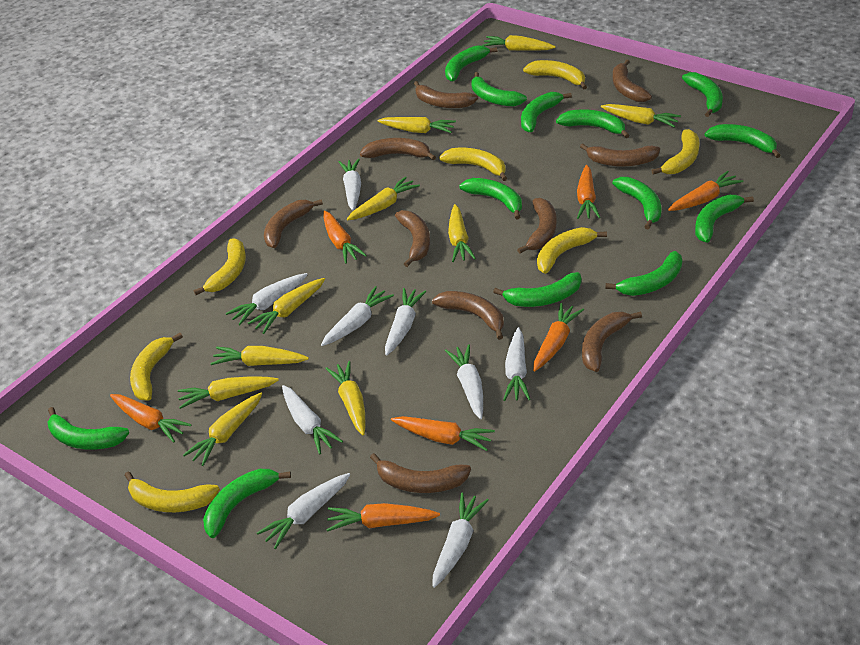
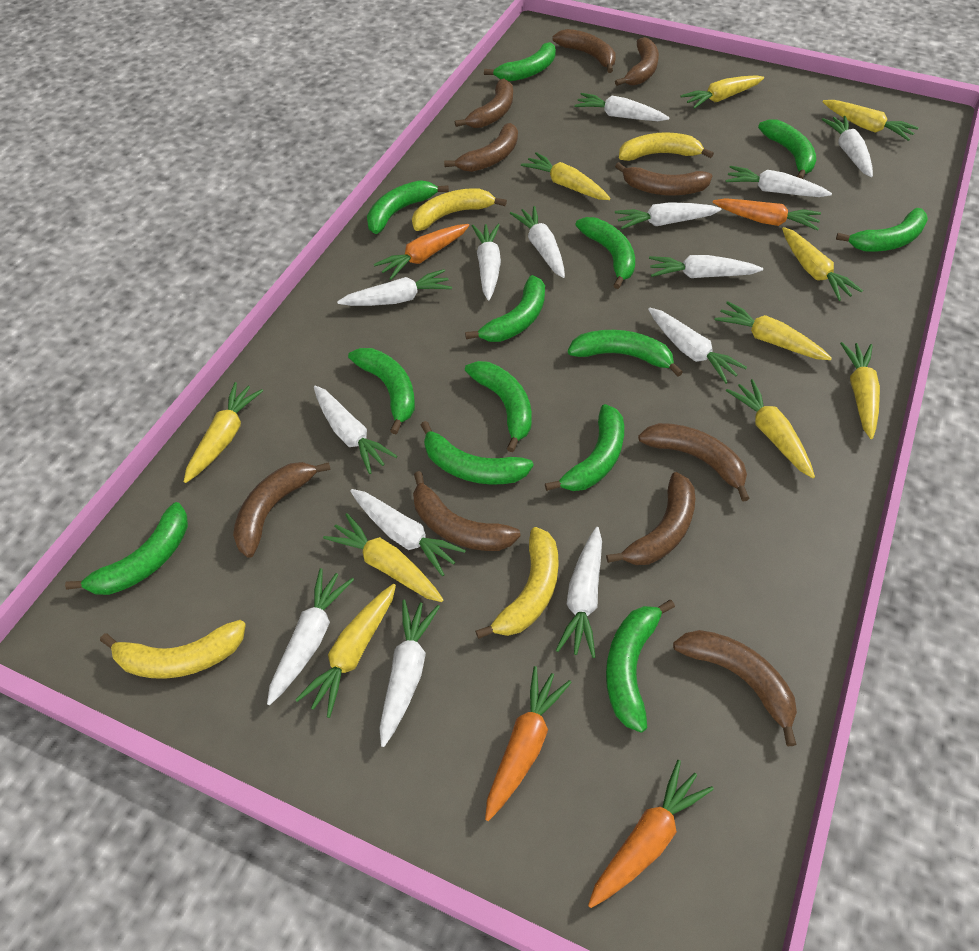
orange carrot: [110,394,192,443] [323,211,367,264] [326,503,440,532] [391,416,495,451] [533,303,584,371] [577,165,601,219] [668,171,743,211] = 7 -> [374,224,469,280] [485,666,572,821] [588,760,714,908] [712,198,821,231] = 4
white carrot: [226,273,308,325] [257,473,350,549] [282,385,343,455] [321,286,394,346] [339,158,361,211] [385,288,427,356] [432,493,489,588] [445,344,483,419] [503,327,531,401] = 9 -> [267,568,354,705] [314,386,397,474] [337,269,452,306] [350,489,466,576] [379,600,440,747] [472,224,501,301] [510,206,565,278] [556,527,602,658] [574,93,670,121] [615,202,722,230] [648,307,747,384] [649,255,763,278] [726,166,832,197] [822,116,873,177] = 14
yellow banana: [124,471,220,512] [130,333,183,401] [194,238,246,295] [439,148,507,181] [523,60,587,89] [537,227,607,274] [651,129,700,175] = 7 -> [100,620,246,679] [412,188,507,231] [475,527,559,639] [619,132,714,161] = 4

